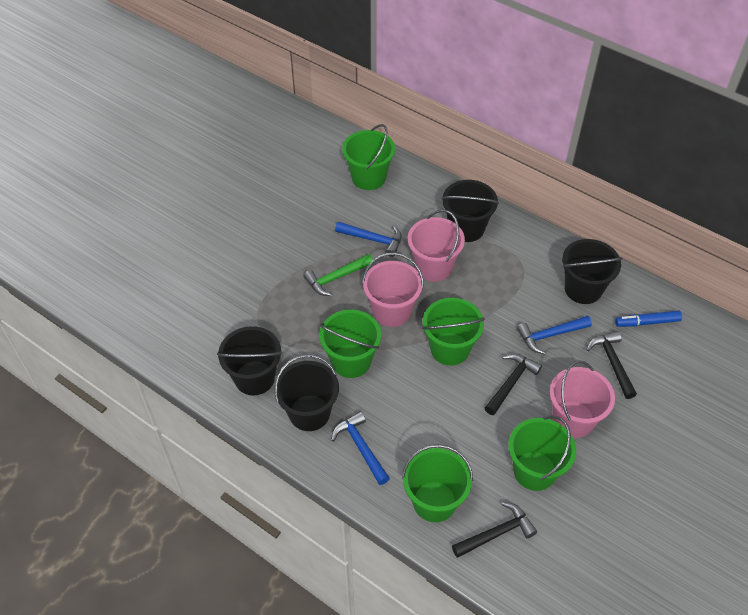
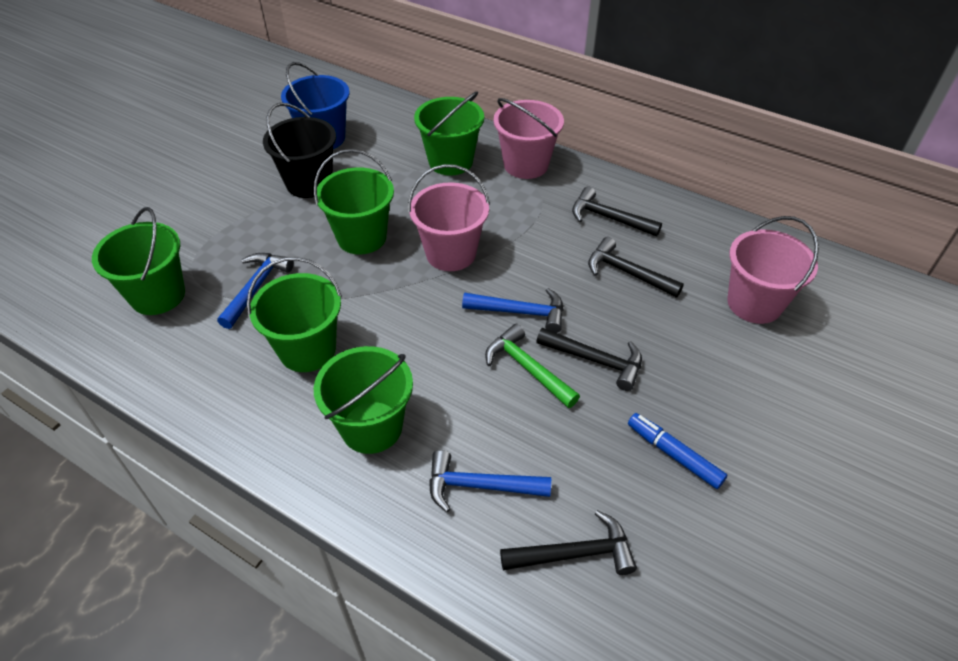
black bucket: [217,326,282,395] [274,354,339,431] [441,180,499,242] [562,239,623,304] = 4 -> [263,103,336,198] = 1
black hammer: [452,502,537,558] [485,354,542,415] [586,331,637,399] = 3 -> [500,510,637,575] [536,328,642,391] [572,187,662,237] [588,237,684,298] = 4
blue bucket: none = 0 -> [281,62,349,149] = 1

